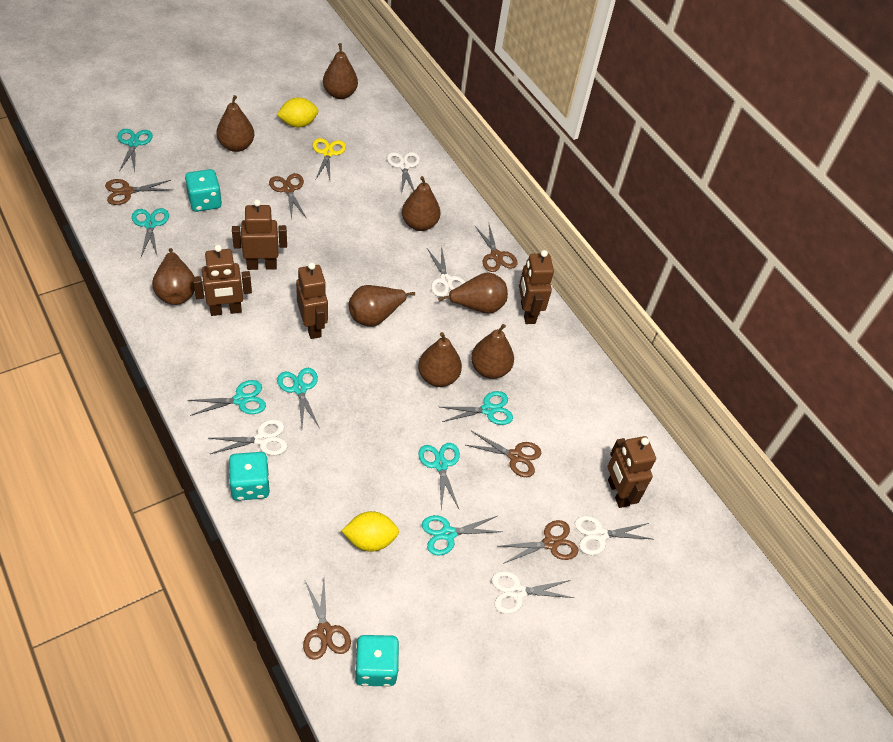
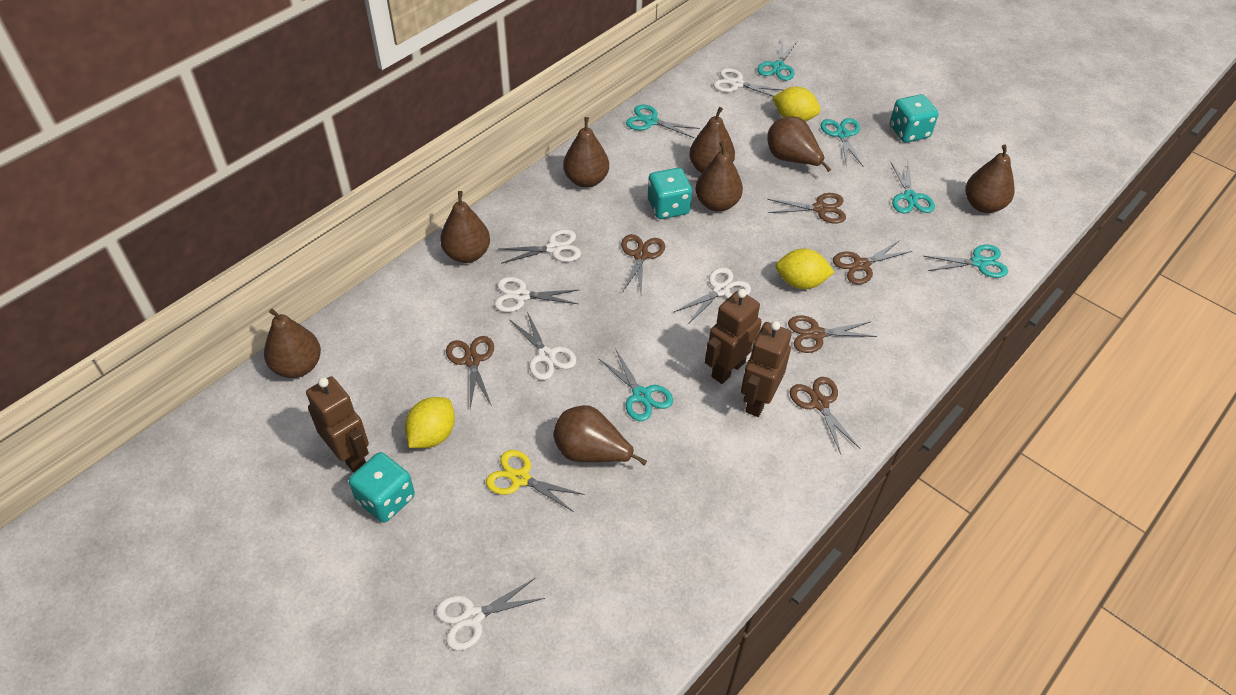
brown robot: [193,245,252,316] [232,199,287,270] [296,262,328,339] [519,250,554,324] [608,436,656,508] = 5 -> [306,376,369,473] [705,289,762,384] [741,321,792,417] = 3
turquoise scissors: [117,129,153,171] [132,208,169,257] [188,380,266,416] [277,368,319,427] [418,443,460,510] [422,515,503,556] [440,391,513,425] = 7 -> [598,350,673,421] [626,105,700,138] [757,41,797,81] [821,118,863,166] [890,162,935,213] [923,245,1008,278] = 6
white scissors: [209,419,287,455] [387,152,420,194] [427,245,465,297] [492,571,574,614] [575,516,652,555] = 5 -> [436,578,545,651] [494,277,580,312] [499,229,581,264] [509,311,577,380] [674,267,751,324] [713,68,783,97] = 6
yellow lemon: [277,97,319,127] [342,511,399,552] = 2 -> [405,397,455,448] [772,87,820,122] [776,249,834,289] = 3

